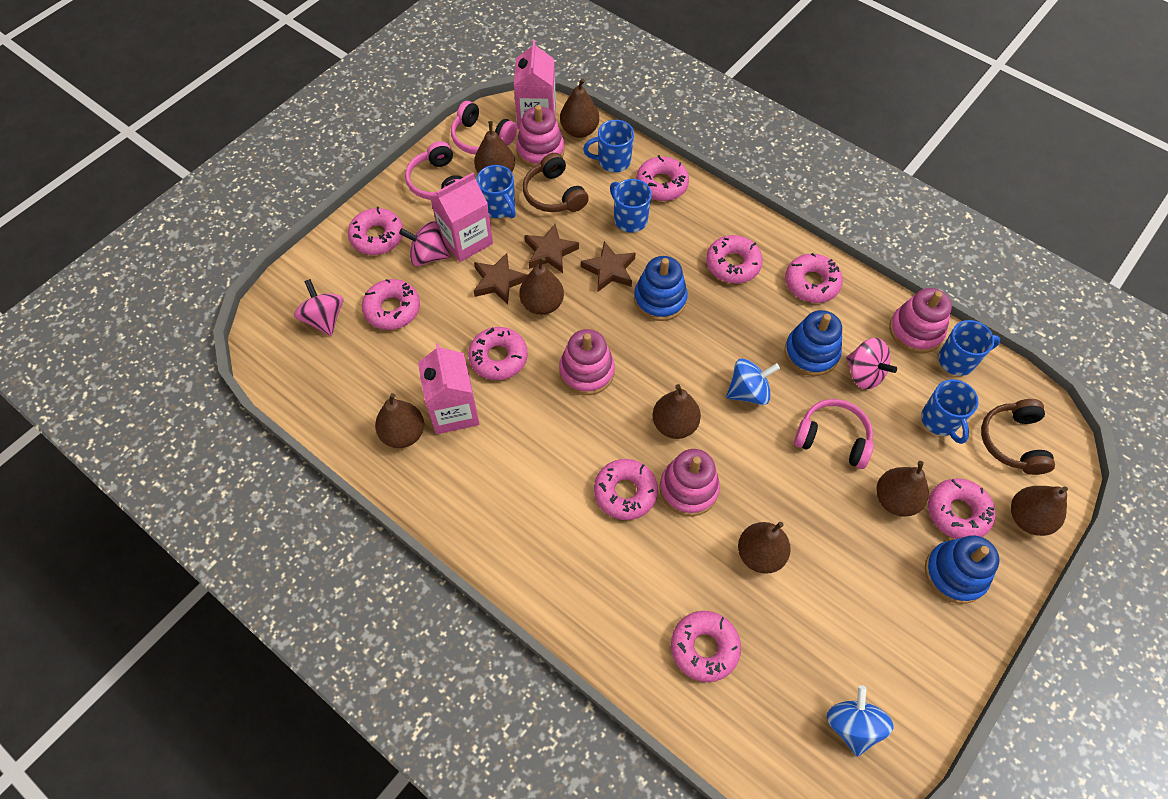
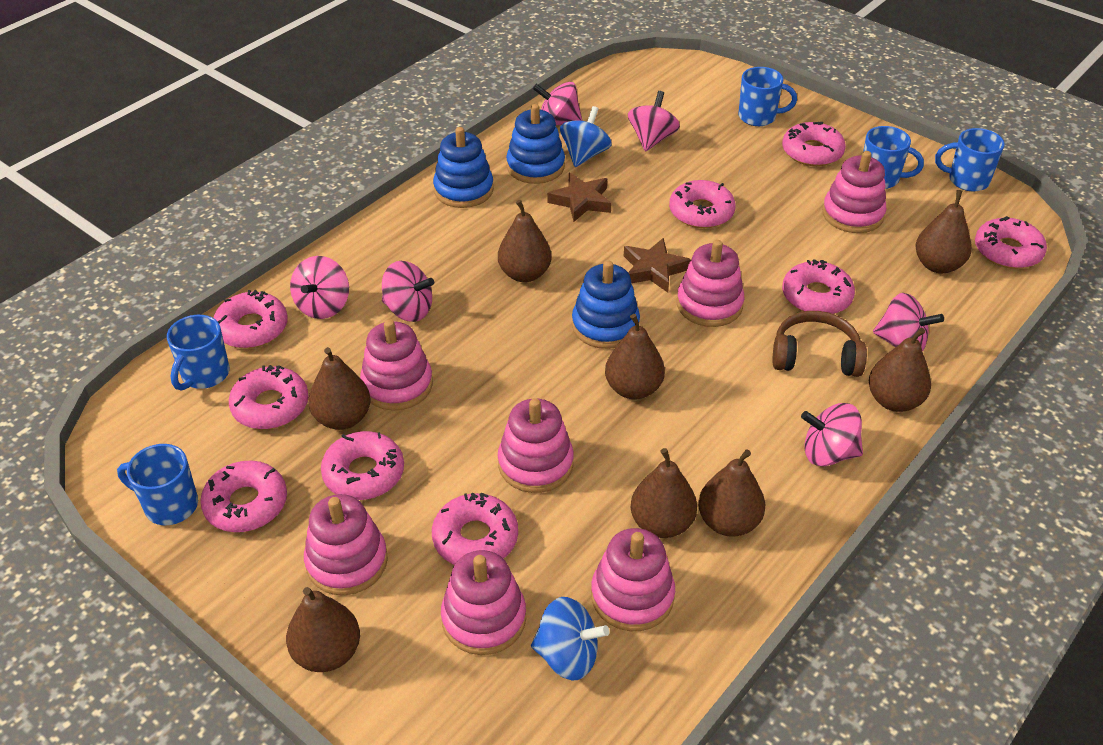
brown headphones: [523,153,589,212] [981,399,1055,475] = 2 -> [773,311,867,377] = 1
brown star: [474,253,527,304] [524,224,579,273] [581,241,636,292] = 3 -> [548,173,611,222] [624,238,691,293] = 2
pink carton: [418,343,480,434] [430,173,493,262] [514,40,556,129] = 3 -> none = 0
pink headphones: [405,141,462,200] [451,101,517,154] [794,399,874,469] = 3 -> none = 0
pink spinning top: [294,279,343,336] [399,221,451,266] [846,338,897,389] = 3 -> [290,256,349,319] [382,261,434,322] [533,82,583,126] [628,91,680,152] [801,403,863,466] [873,293,944,351] = 6
pink stacking toy: [516,105,565,168] [559,329,615,395] [660,449,720,516] [889,288,952,354] = 4 -> [304,494,388,595] [360,319,433,411] [441,550,526,655] [498,398,574,493] [591,528,675,631] [677,240,745,327] [822,151,887,233] = 7

